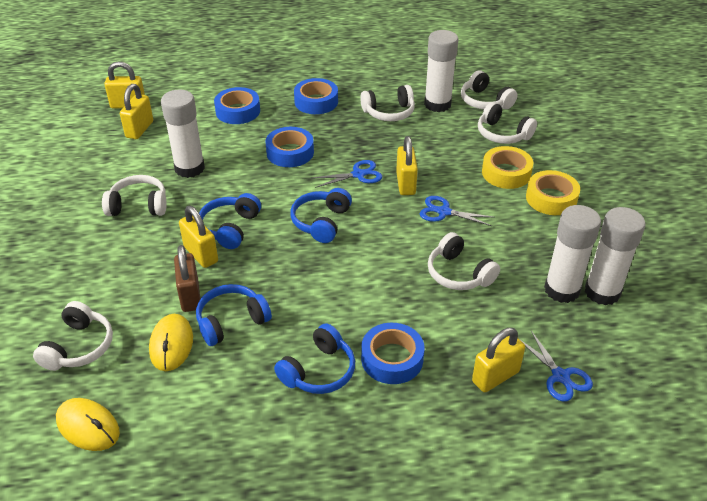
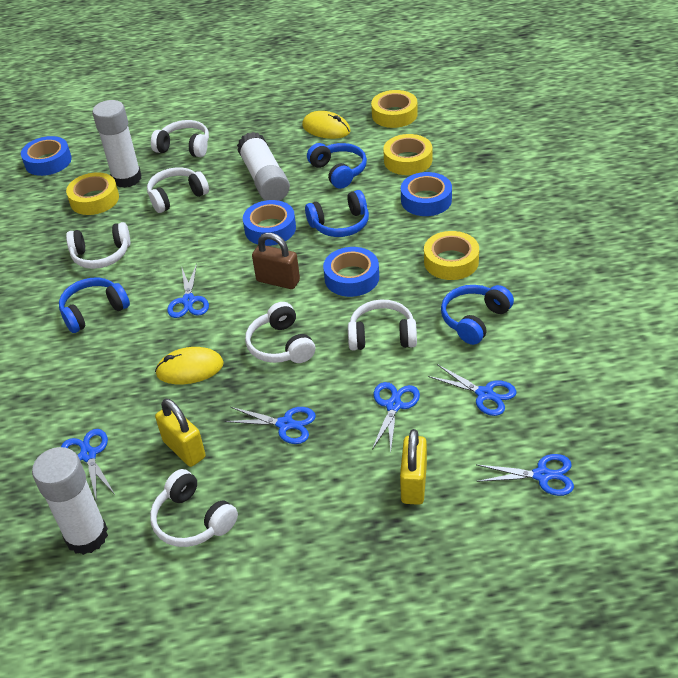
blue scissors: [313,160,382,188] [419,196,495,226] [518,331,593,402] = 3 -> [61,429,114,502] [167,264,209,318] [225,407,316,444] [372,382,420,452] [428,364,516,416] [476,454,574,496] = 6
white glue stick: [161,89,205,178] [424,30,458,112] [544,205,601,303] [585,207,645,306] = 4 -> [32,447,108,555] [92,100,142,188] [237,132,290,201] = 3
yellow padlock: [104,61,145,109] [120,84,153,139] [179,206,218,268] [396,136,418,195] [472,328,525,392] = 5 -> [155,399,206,467] [400,429,427,505] = 2
yellow tape: [482,146,533,189] [526,170,580,215] = 2 -> [66,172,119,215] [371,90,418,128] [383,134,432,175] [424,231,479,280] = 4

